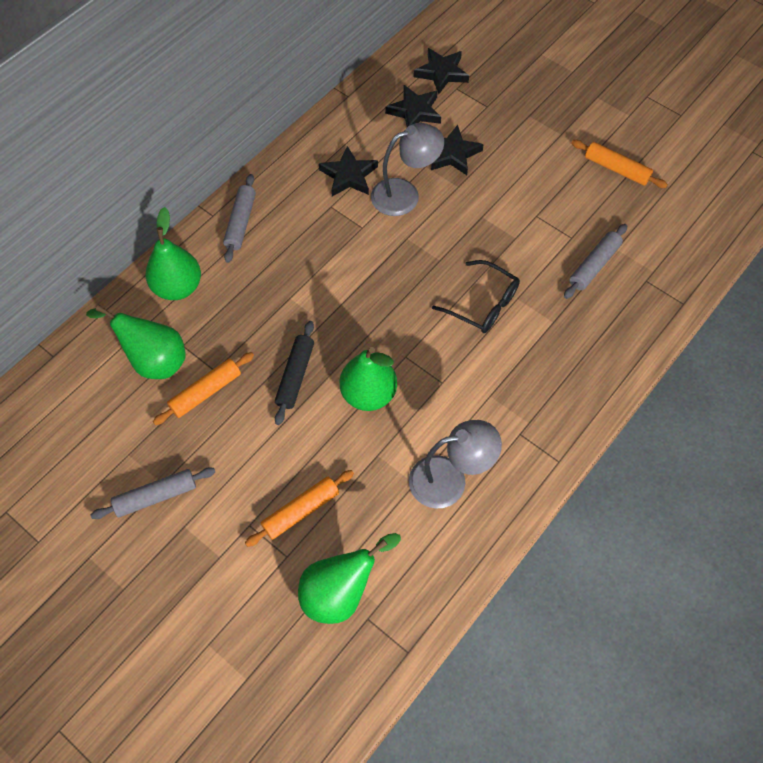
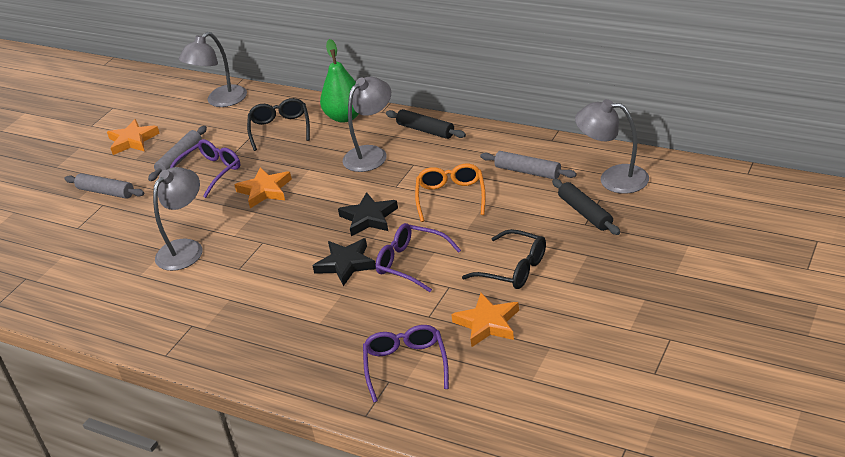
black glasses: [432,260,520,333] = 1 -> [247,98,310,151] [462,229,546,289] = 2
black rolling pin: [275,321,314,425] = 1 -> [386,109,466,139] [552,179,620,235] = 2
black star: [319,146,378,196] [385,85,441,127] [413,48,469,94] [431,125,484,175] = 4 -> [313,238,376,286] [338,192,398,236] = 2
green pear: [86,305,185,379] [146,207,201,300] [298,533,401,624] [340,347,397,411] = 4 -> [320,39,359,123] = 1
grey lamp: [371,123,444,216] [409,420,502,508] = 2 -> [153,167,202,271] [179,32,247,107] [343,77,391,172] [575,99,649,194] = 4
orange glasses: none = 0 -> [415,164,486,222] = 1
orange rolling pin: [153,352,254,425] [245,470,354,547] [571,140,668,188] = 3 -> none = 0
orange star: none = 0 -> [107,119,159,155] [234,167,292,208] [451,293,519,347] = 3
purple glasses: none = 0 -> [170,139,240,198] [363,325,449,403] [376,223,461,292] = 3

